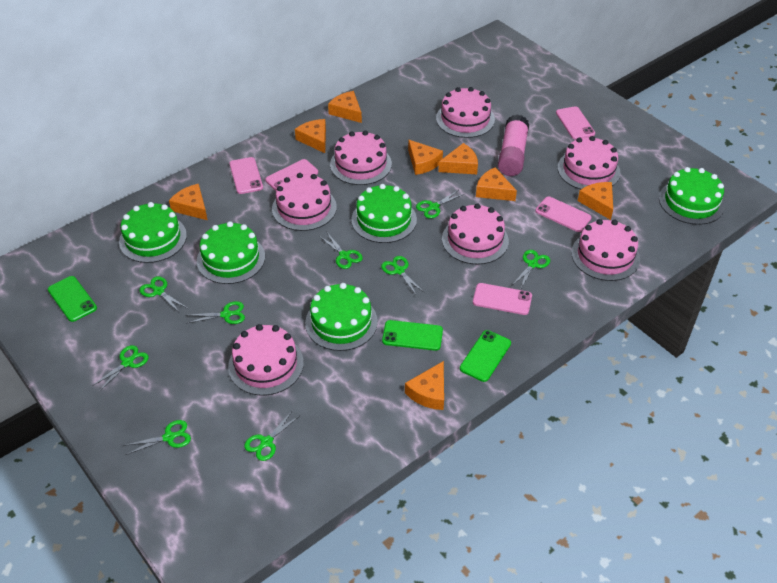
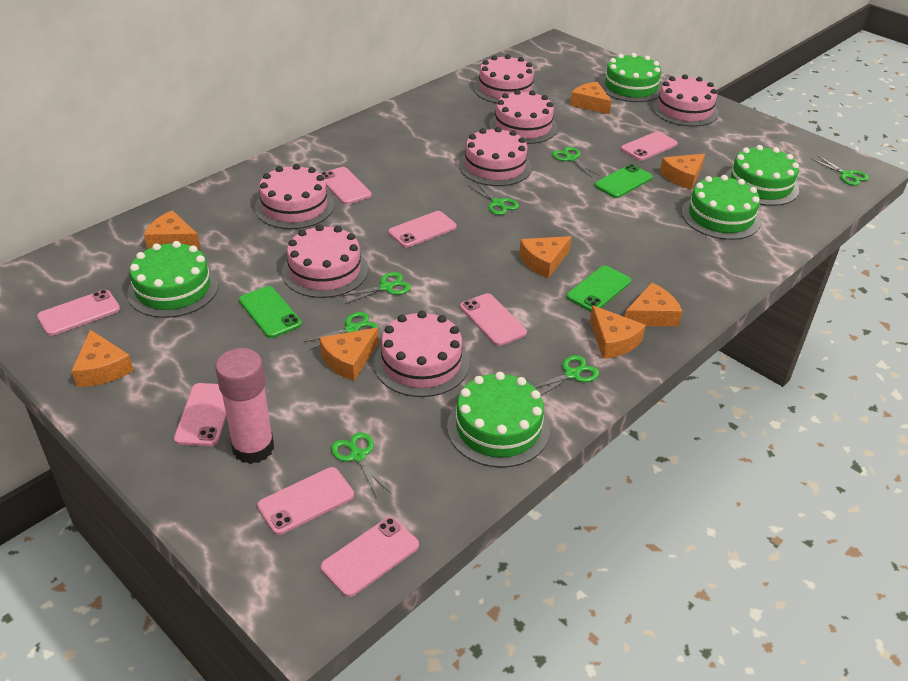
green scissors: [92,345,149,392] [123,420,191,455] [139,276,187,313] [186,301,245,324] [244,410,301,461] [319,233,363,269] [381,256,425,296] [416,190,464,219] [512,250,550,290] = 9 -> [304,312,378,351] [331,432,392,498] [339,272,411,304] [468,182,519,215] [534,355,599,396] [552,147,600,177] [811,155,869,186] = 7
pink phone: [229,157,263,194] [265,159,318,191] [473,283,532,315] [535,196,592,232] [556,106,595,140] = 5 -> [37,290,120,336] [174,383,226,446] [257,467,354,535] [320,167,372,204] [321,517,419,597] [389,211,457,248] [460,293,527,346] [621,131,678,161] = 8

